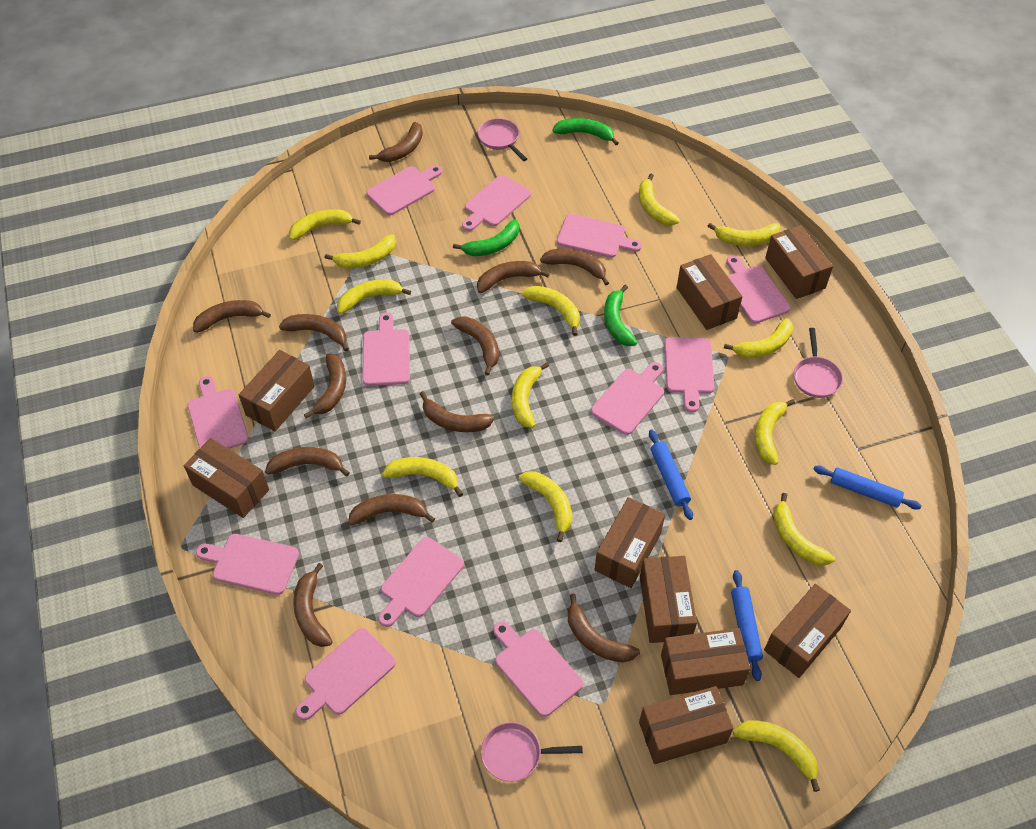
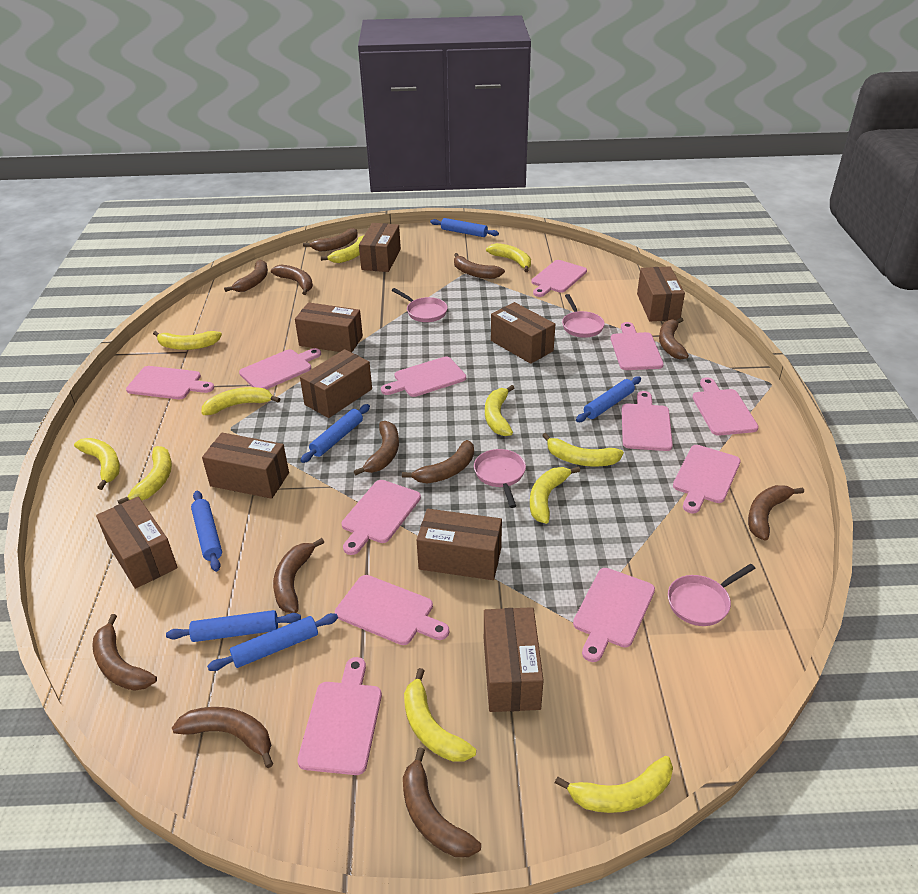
blue rolling pin: [649,429,693,520] [731,570,763,681] [813,466,922,510] = 3 -> [166,610,301,642] [191,491,222,572] [207,613,338,671] [301,404,370,463] [430,218,499,237] [576,376,641,422] = 6
green banana: [453,219,519,256] [552,118,619,145] [604,285,638,346] = 3 -> none = 0
pink pan: [478,118,527,161] [481,722,583,782] [794,328,843,398] = 3 -> [392,288,448,322] [474,449,526,508] [562,294,605,338] [668,564,756,626] = 4
yellow banana: [289,209,361,240] [325,234,396,268] [337,279,411,314] [382,457,463,497] [512,362,549,428] [519,472,572,542] [522,286,580,336] [639,174,680,226] [708,223,780,246] [724,318,793,358] [733,720,820,792] [755,399,795,465] [774,493,835,565] = 13 -> [74,438,120,490] [118,446,172,504] [153,331,222,350] [201,387,280,415] [321,235,364,263] [404,668,476,762] [485,385,514,436] [486,243,531,272] [530,466,580,524] [542,433,624,467] [555,756,673,813] = 11

